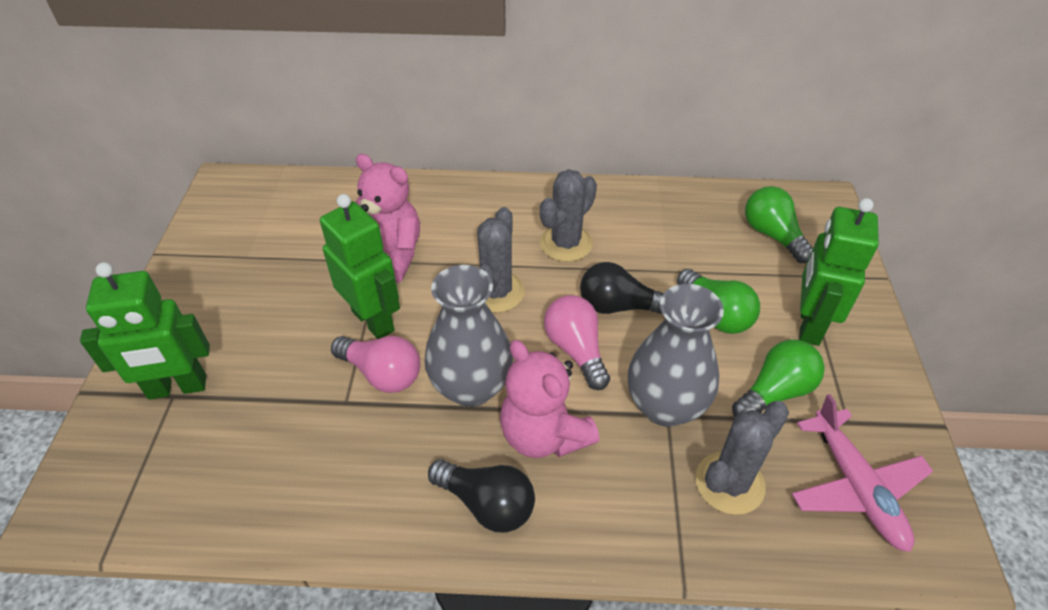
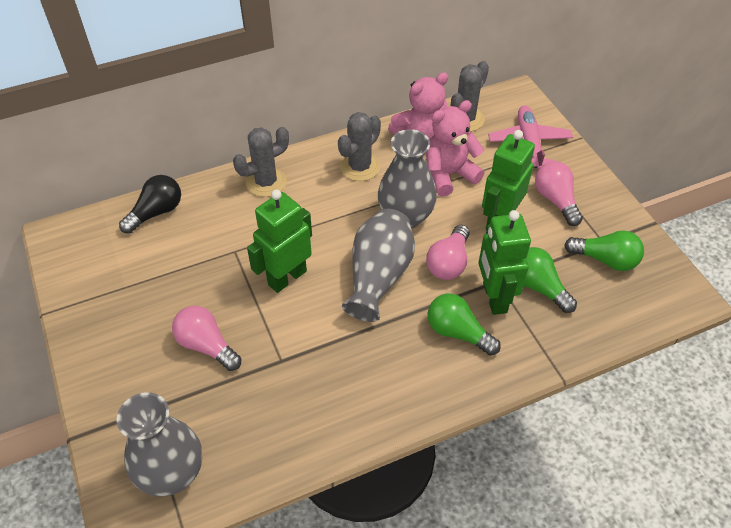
black light bulb: [428,460,535,533] [580,262,664,314] = 2 -> [119,175,181,234] = 1
grey vase: [425,265,513,407] [628,284,724,427] = 2 -> [117,392,202,497] [342,209,415,322] [378,129,437,228] = 3
pink light bulb: [331,336,420,393] [544,295,610,390] = 2 -> [172,306,242,371] [426,225,470,280] [535,161,583,226] = 3

